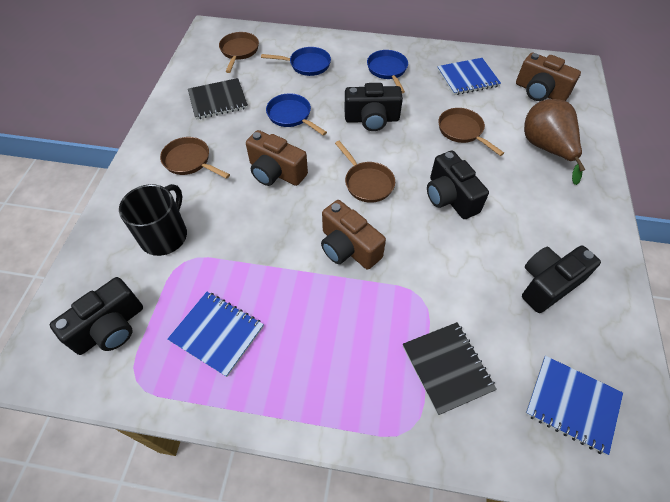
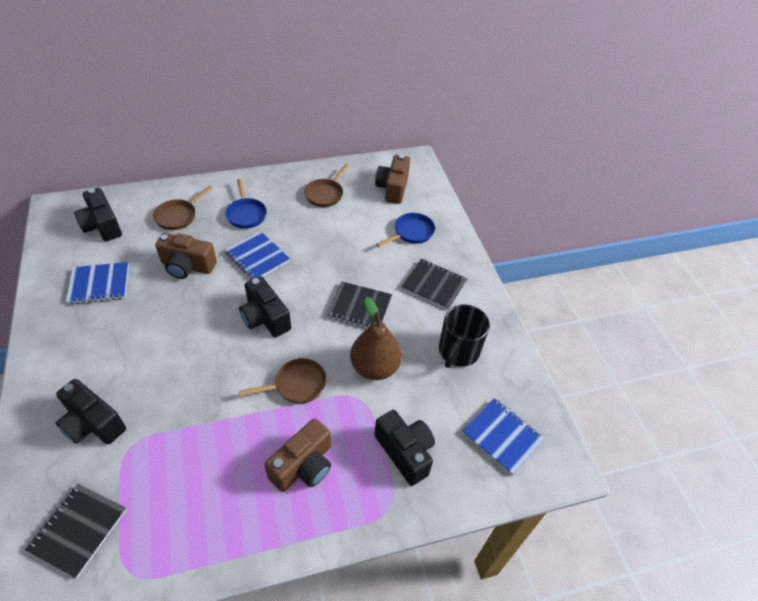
black notebook: [188,78,248,120] [403,322,497,415] = 2 -> [25,484,126,578] [326,281,392,328] [401,259,467,310] = 3
blue pan: [261,47,331,76] [266,93,327,136] [367,50,408,93] = 3 -> [226,178,267,229] [376,213,435,247] = 2
brown pan: [160,137,230,179] [219,32,259,73] [335,141,395,203] [438,108,504,156] = 4 -> [153,186,213,230] [239,358,326,404] [304,164,350,207] = 3

